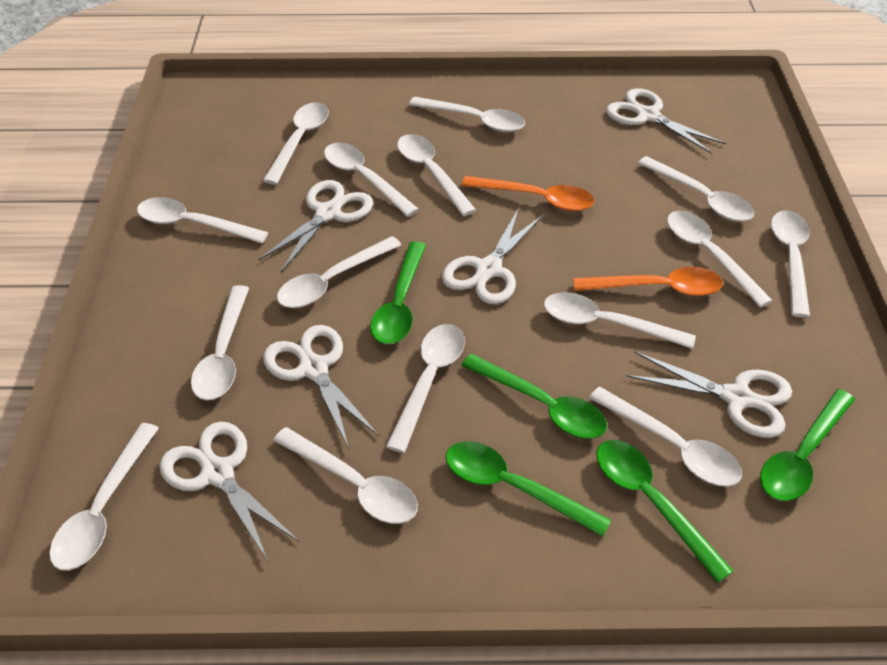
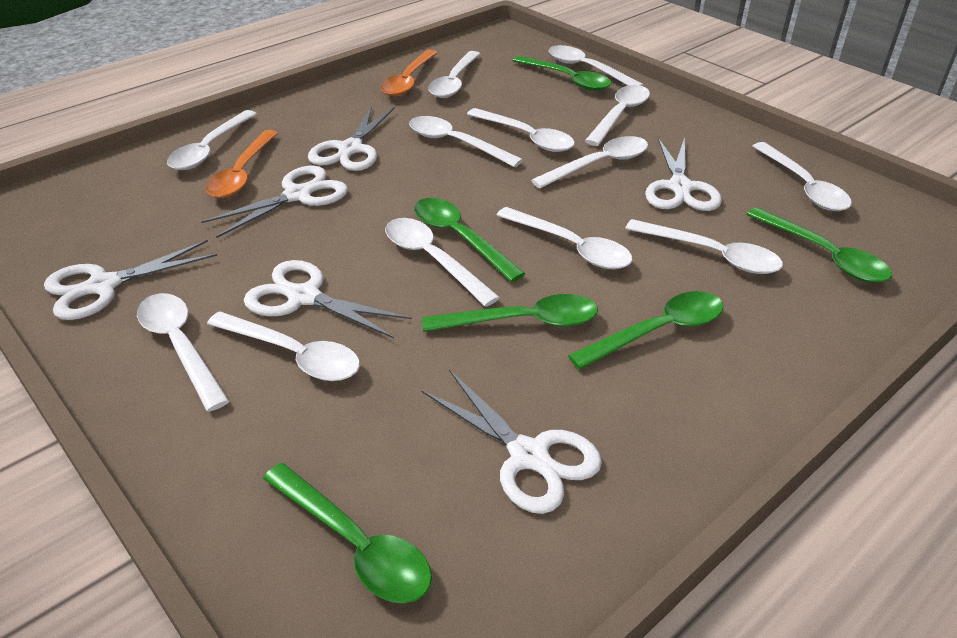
green spoon: [370,241,426,344] [446,441,611,537] [461,354,607,439] [596,440,733,583] [760,389,855,501] = 5 -> [263,463,432,603] [414,198,525,282] [422,294,598,332] [513,56,611,91] [568,291,724,370] [746,207,892,283] = 6
white spoon: [49,423,159,571] [137,197,268,243] [191,285,249,400] [263,102,329,184] [273,427,418,524] [277,236,401,308] [324,142,419,217] [386,324,465,453] [397,134,476,216] [409,97,525,132] [544,292,696,349] [589,387,742,487] [638,156,754,222] [667,211,773,307] [771,210,810,318] = 15 -> [137,293,229,412] [167,110,257,170] [207,311,360,381] [385,218,500,307] [409,116,523,167] [428,51,480,98] [467,108,575,152] [496,207,632,269] [531,136,648,188] [549,45,644,86] [585,85,650,146] [625,219,783,274] [753,142,852,211] = 13

